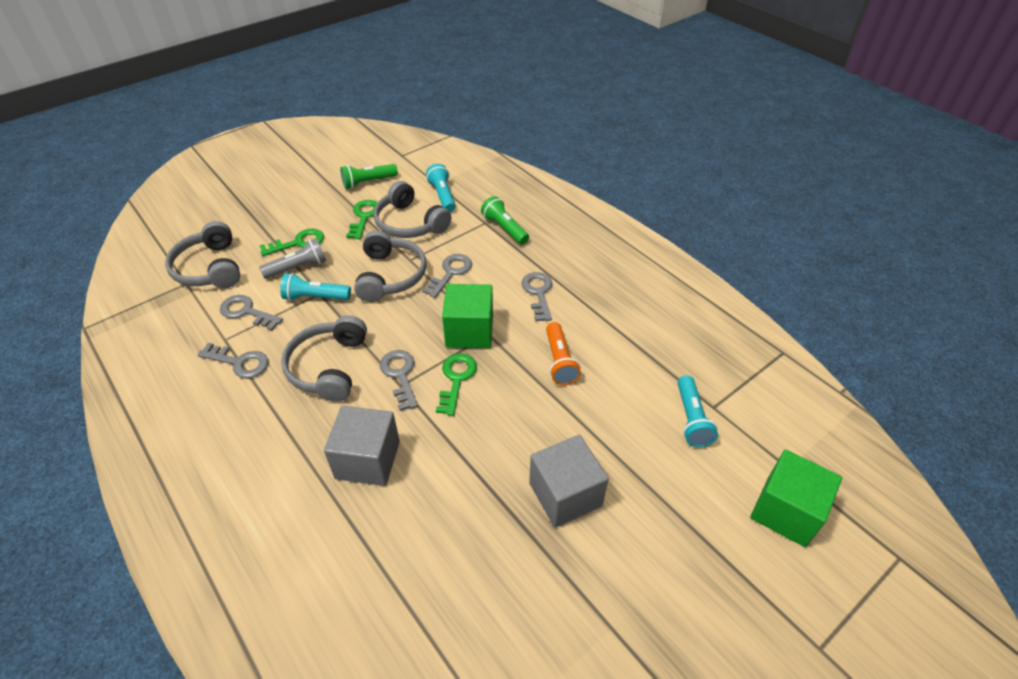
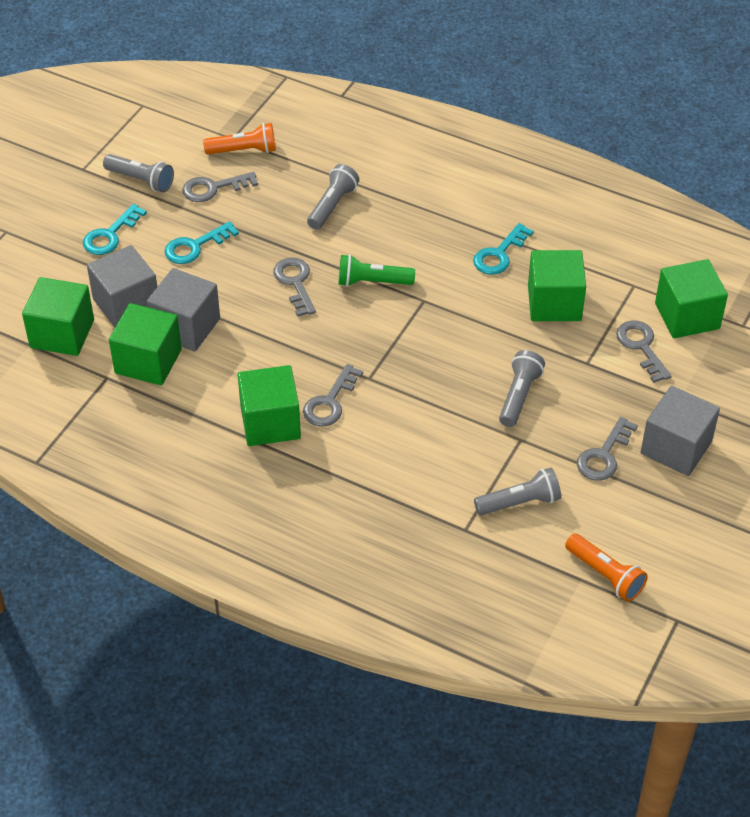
green cube: [442,284,493,348] [750,450,842,547] = 2 -> [22,277,94,356] [109,303,182,385] [238,365,301,446] [528,250,586,321] [655,259,728,338] = 5
green flashlight: [340,164,398,189] [481,196,529,245] = 2 -> [339,254,415,287] = 1
green key: [259,229,324,256] [346,200,378,239] [436,354,477,416] = 3 -> none = 0
grey cube: [324,406,400,486] [529,435,609,528] = 2 -> [87,245,157,328] [147,268,220,352] [640,386,720,476] = 3
grey flashlight: [259,238,326,279] = 1 -> [103,154,174,193] [307,164,359,230] [474,468,561,516] [499,350,545,427] = 4
grey headphones: [165,221,240,288] [281,315,367,402] [354,230,427,302] [374,181,451,238] = 4 -> none = 0
orange flashlight: [546,322,581,385] = 1 -> [203,123,276,154] [565,534,648,602] = 2
turquoise flashlight: [280,273,351,301] [426,164,456,212] [678,375,718,447] = 3 -> none = 0
turquoise key: none = 0 -> [83,204,147,255] [165,221,239,264] [473,223,534,275] = 3

